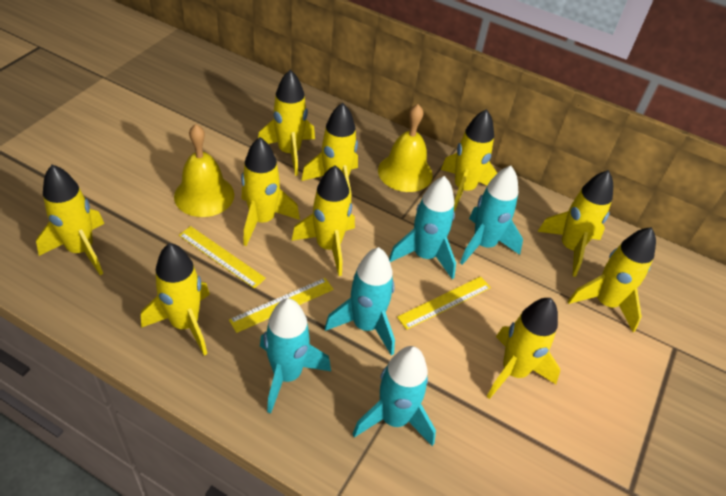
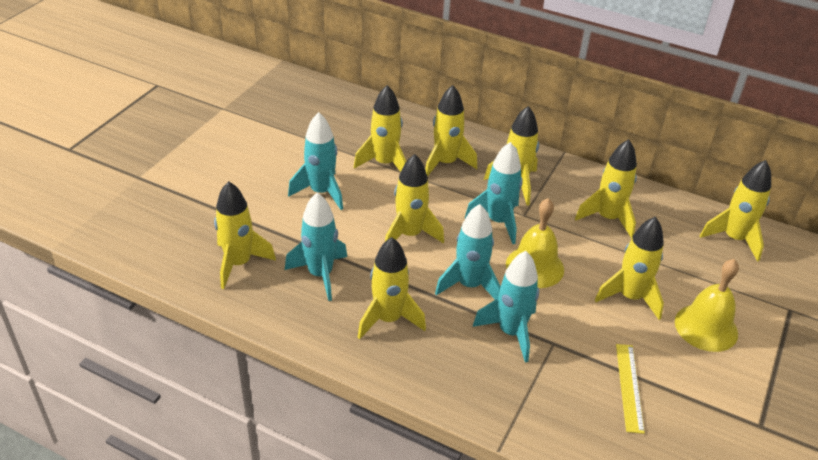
yellow rocket: [36,164,104,275] [141,243,210,356] [241,137,300,246] [258,69,315,176] [291,165,355,276] [301,103,358,203] [441,109,497,212] [487,298,560,399] [537,170,613,277] [568,227,656,332] = 10 -> [214,181,276,289] [354,85,406,172] [358,237,426,339] [385,154,444,244] [425,85,477,177] [484,106,539,205] [575,139,637,239] [595,217,664,320] [700,160,771,262] = 9
yellow ruler: [179,226,266,289] [229,278,334,333] [397,276,491,330] = 3 -> [616,344,645,434] = 1

